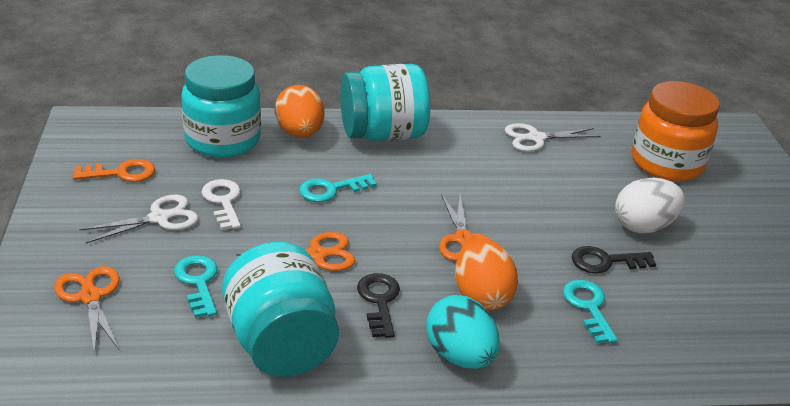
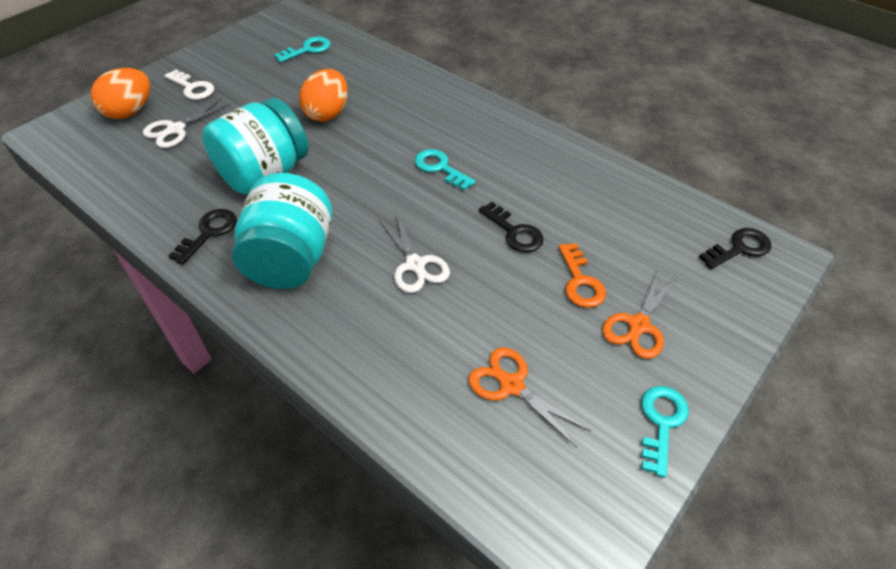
black key: [357,273,400,338] [572,246,656,274] = 2 -> [168,209,237,265] [479,202,544,253] [699,228,771,269] = 3
orange jar: [632,81,720,181] = 1 -> none = 0
orange scissors: [54,266,119,355] [236,232,355,271] [439,194,491,261] = 3 -> [468,347,591,447] [602,270,678,359] = 2
turquoise egg: [426,295,500,369] = 1 -> none = 0
turquoise jar: [181,55,261,158] [222,242,339,377] [340,64,430,141] = 3 -> [202,98,309,194] [232,173,333,289] = 2
white egg: [615,178,685,233] = 1 -> none = 0

